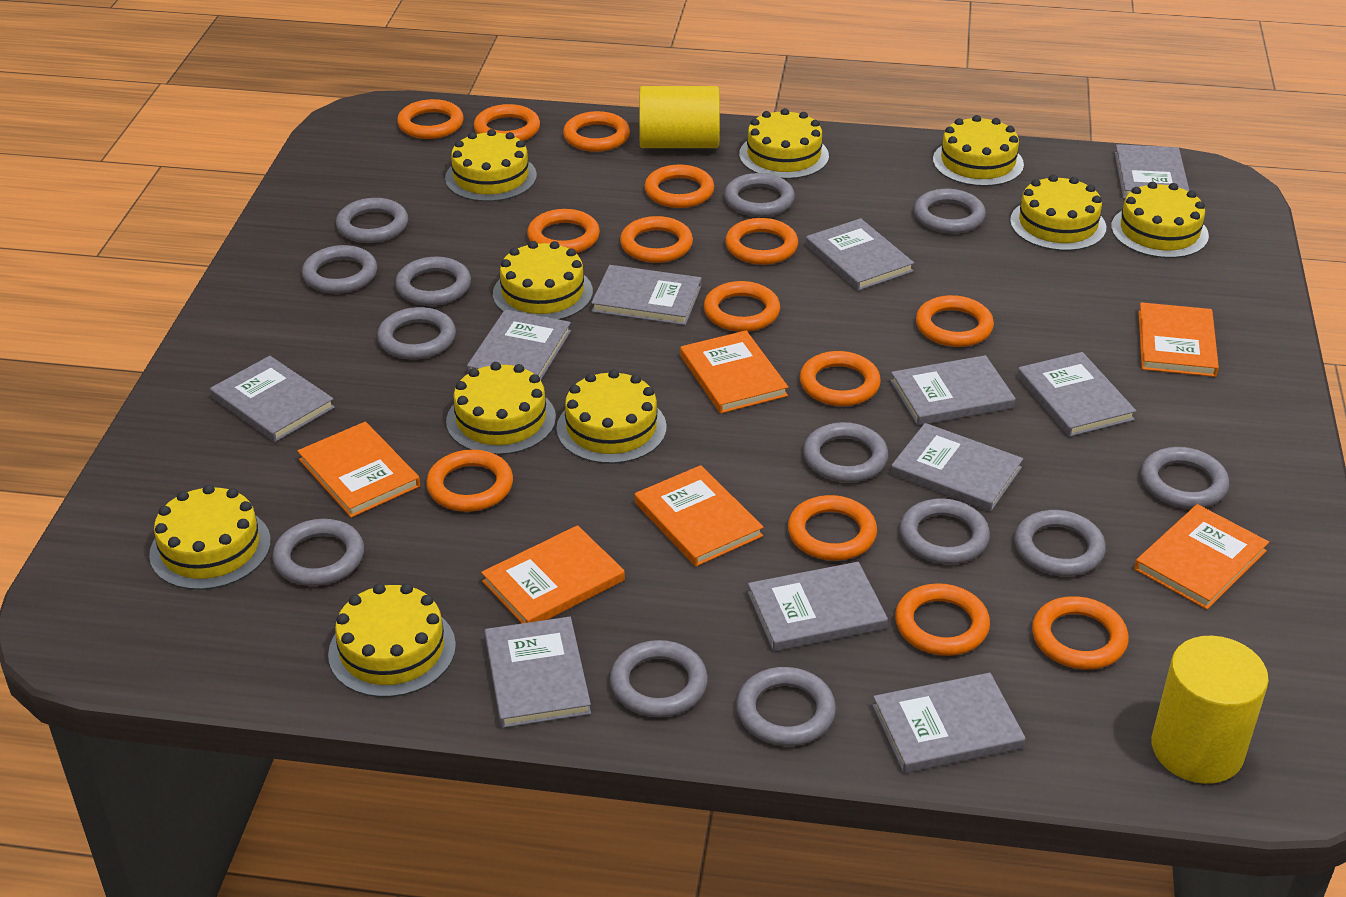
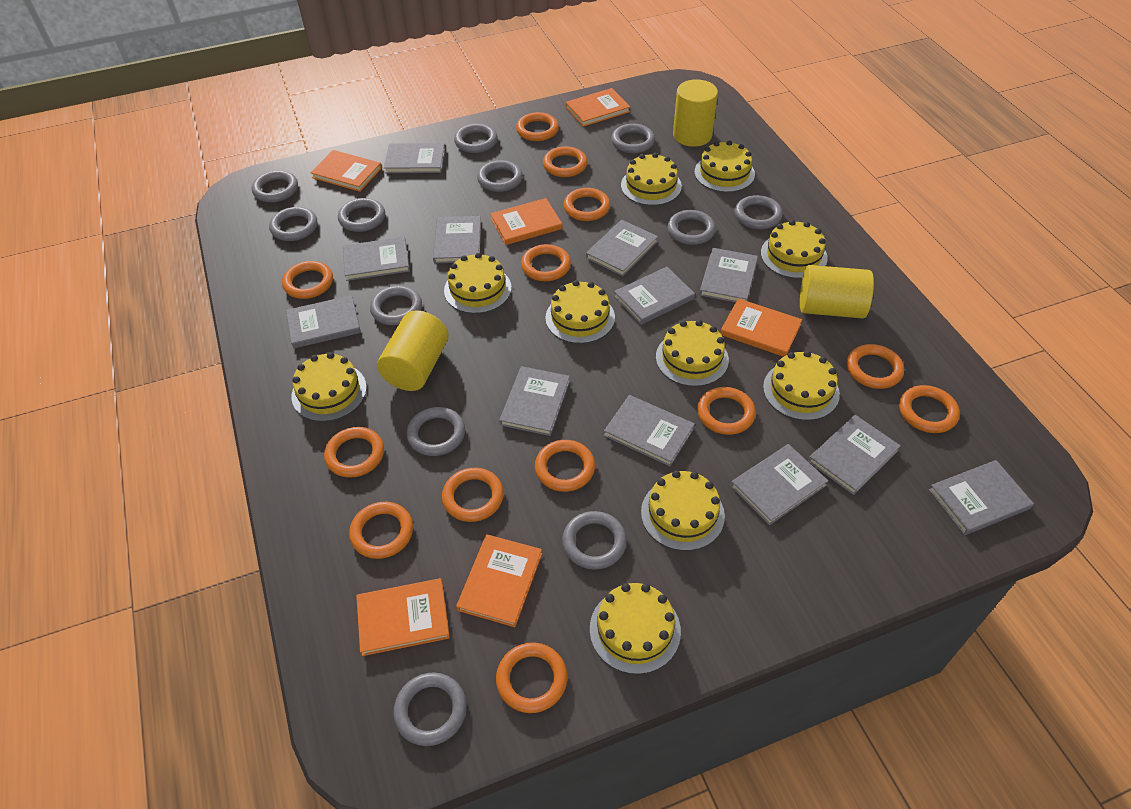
grey book: [210,356,335,442] [467,309,571,380] [484,617,591,728] [591,265,701,325] [748,562,888,651] [806,218,914,291] [872,673,1026,773] [890,355,1016,425] [891,423,1023,512] [1017,352,1136,437] [1115,144,1189,199] = 11 -> [286,295,361,348] [343,237,410,281] [384,143,445,173] [433,216,481,264] [499,366,570,436] [586,220,658,276] [604,395,695,466] [614,267,695,325] [699,248,758,303] [731,444,828,525] [808,415,901,495] [929,460,1034,535] = 12
grey ring: [273,519,364,586] [302,245,377,294] [336,198,408,243] [377,307,456,360] [395,257,471,306] [610,640,708,717] [724,173,795,217] [736,667,836,746] [803,422,888,483] [900,498,990,564] [914,189,986,234] [1014,510,1106,576] [1141,447,1229,509] = 13 -> [252,170,298,202] [269,207,317,241] [338,198,385,232] [370,286,422,325] [393,672,467,746] [407,407,465,456] [454,124,497,153] [477,160,523,192] [562,511,627,570] [611,124,655,153] [667,210,716,245] [735,195,783,229] = 12
orange ring: [397,99,464,139] [426,449,513,512] [474,104,540,141] [527,209,600,253] [563,111,630,152] [620,216,693,263] [644,164,714,208] [704,281,780,332] [725,218,798,265] [788,495,877,561] [800,351,881,406] [895,583,990,656] [916,295,994,347] [1032,596,1129,670] = 14 -> [282,261,333,299] [324,427,384,478] [349,502,413,559] [442,468,504,522] [496,642,567,713] [516,112,559,141] [521,244,571,281] [535,440,595,492] [543,146,587,177] [563,188,610,221] [697,387,756,435] [847,344,904,389] [899,385,960,433] = 13
yellow cylinder: [639,86,720,148] [1151,636,1269,784] = 2 -> [377,311,449,391] [673,79,718,147] [800,265,874,319] = 3

